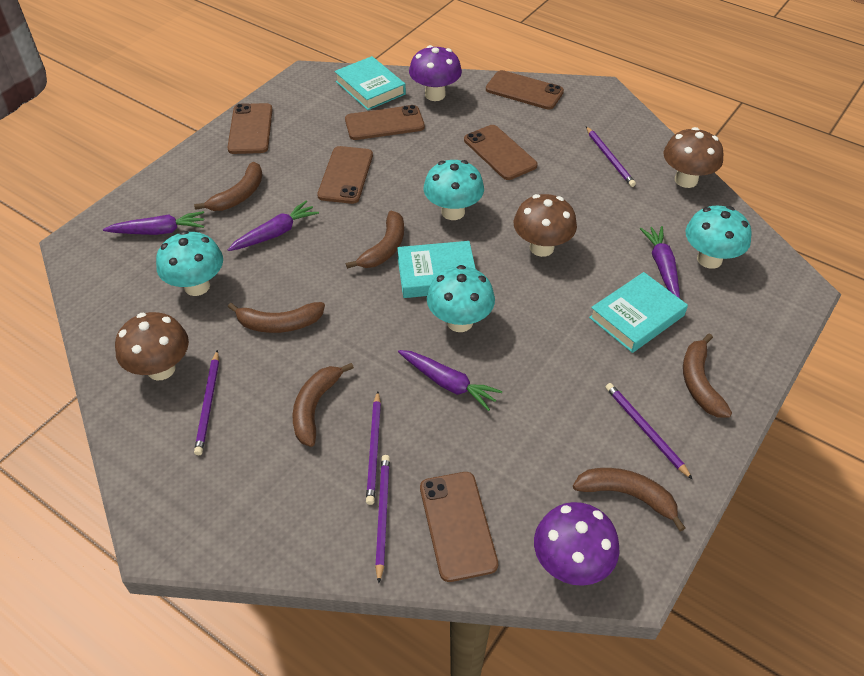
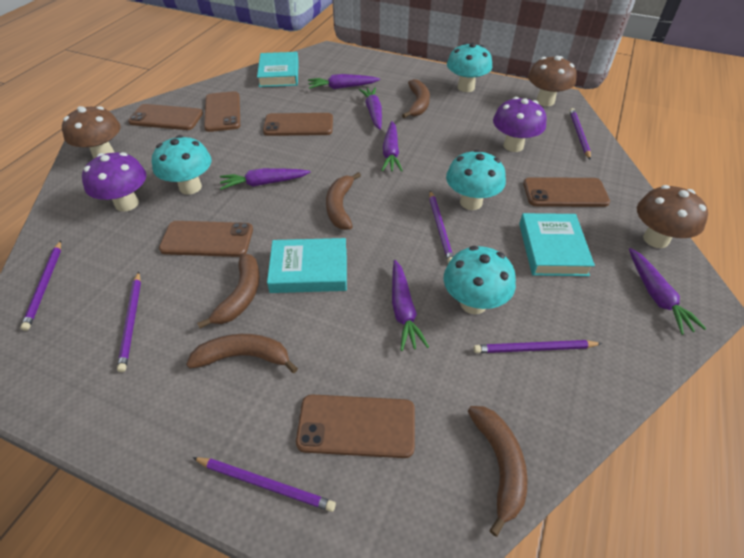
brown banana: [194,162,262,211] [228,302,325,333] [293,363,354,447] [346,211,404,269] [573,468,685,531] [683,333,732,418] = 6 -> [186,334,298,373] [197,253,260,329] [326,172,361,230] [402,79,430,118] [468,406,528,537] = 5
purple carrot: [103,211,204,235] [228,201,319,251] [398,350,502,411] [640,226,680,298] = 4 -> [220,168,311,190] [308,74,380,89] [359,87,382,130] [381,121,403,172] [392,260,429,351] [629,248,707,335] = 6
purple pencil: [194,350,219,455] [366,391,381,505] [375,455,390,583] [586,126,636,187] [605,383,693,480] = 5 -> [20,240,61,331] [117,271,141,372] [193,457,336,512] [429,191,453,264] [473,340,602,353] [569,108,591,160] = 6

